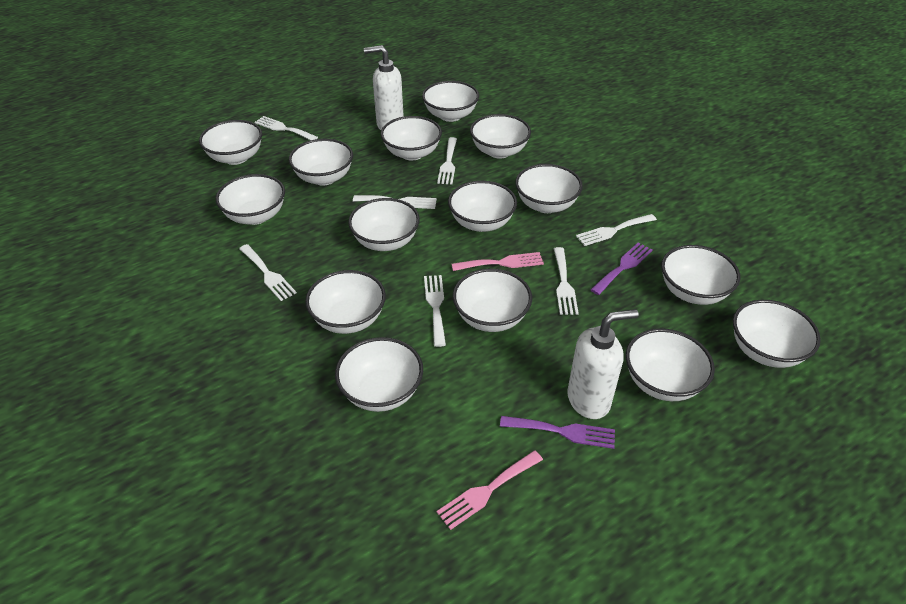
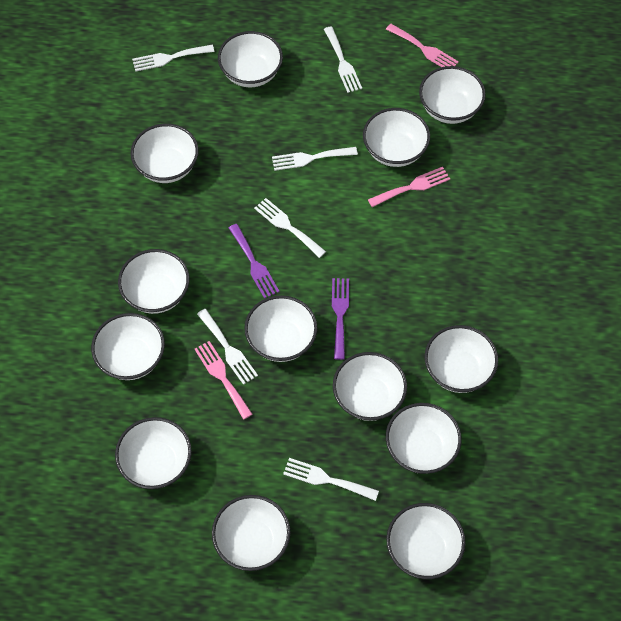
pink fork: [437,450,543,530] [451,252,544,271] = 2 -> [194,341,252,419] [368,167,450,207] [386,24,459,67] = 3
white bowl: [199,120,262,165] [216,174,285,225] [289,139,353,186] [305,270,386,334] [335,337,423,412] [348,198,420,251] [381,116,442,160] [422,81,479,122] [448,181,517,232] [453,269,532,332] [470,114,531,158] [515,164,583,213] [626,329,715,401] [661,245,740,305] [733,300,821,368] = 15 -> [91,313,165,380] [115,417,192,489] [118,249,190,314] [131,124,199,183] [212,495,290,571] [218,31,283,87] [244,295,317,362] [333,352,407,421] [363,108,430,167] [386,403,462,474] [386,503,465,579] [419,66,486,124] [424,325,498,393] = 13
white fork: [239,244,297,301] [255,116,318,140] [353,195,437,209] [424,275,446,347] [437,137,457,185] [554,247,579,315] [576,214,657,246] = 7 -> [132,45,214,72] [197,309,258,385] [254,198,326,258] [272,147,358,171] [283,458,379,501] [324,26,362,93] = 6
white soap dispenser: [364,45,404,130] [567,309,639,419] = 2 -> none = 0

